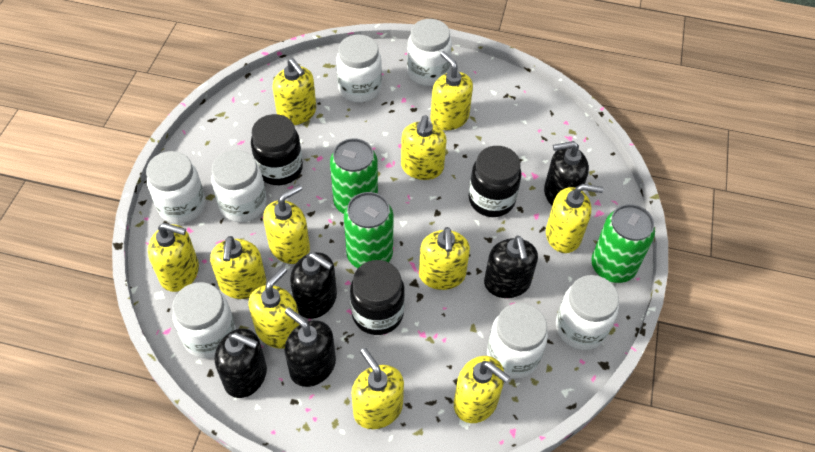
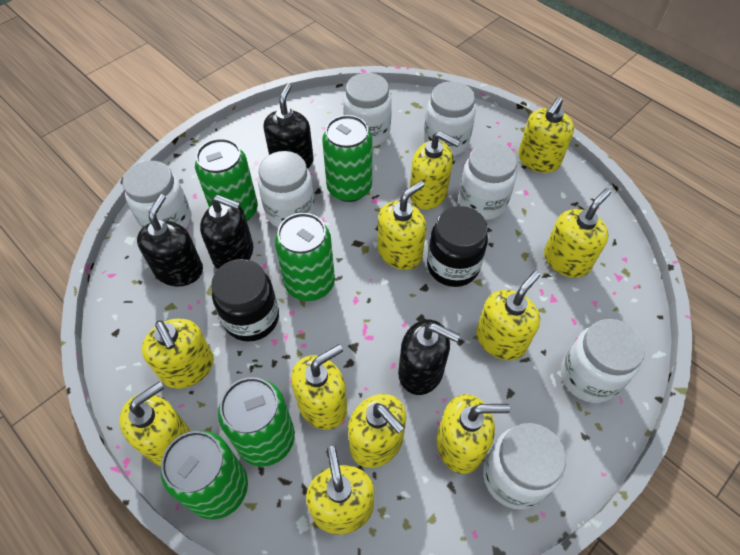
black jar: [251,114,303,185] [350,260,405,335] [469,146,521,217] = 3 -> [211,259,279,342] [427,206,488,287] = 2
black soap dispenser: [215,328,267,398] [285,307,336,387] [290,252,337,319] [484,236,538,298] [544,141,589,205] = 5 -> [137,194,203,287] [200,195,253,269] [263,83,314,169] [398,320,460,395] = 4
green can: [330,138,378,214] [344,192,394,268] [591,204,655,283] = 3 -> [161,431,248,520] [195,138,258,221] [218,377,295,466] [275,213,335,301] [322,115,372,202] = 5

